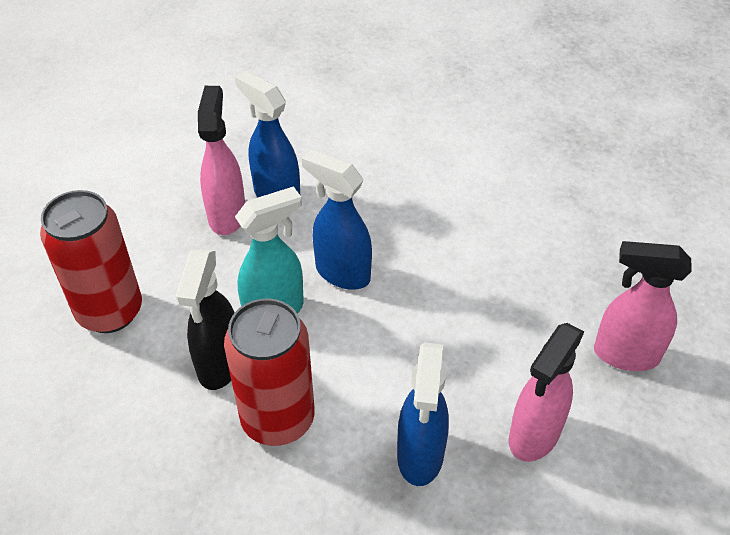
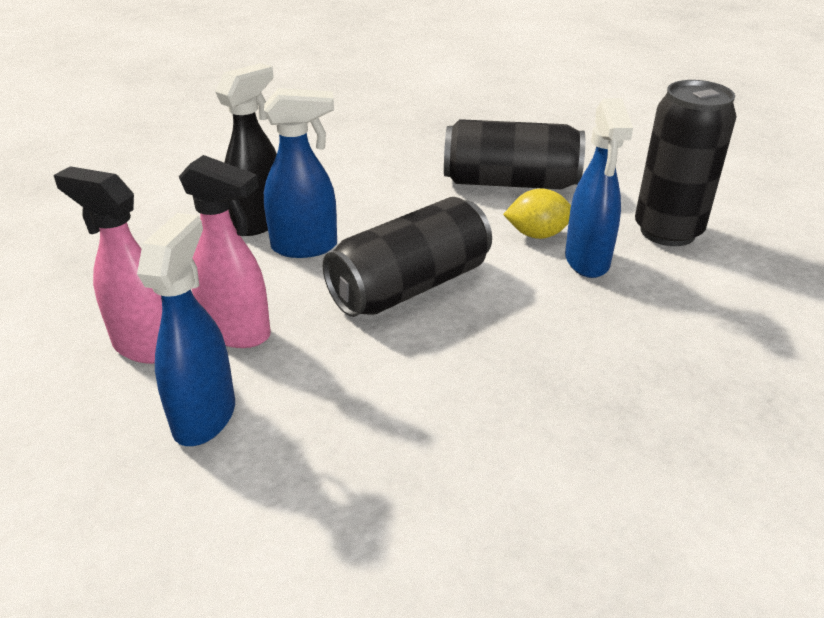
black can: none = 0 -> [323,197,492,317] [444,119,585,189] [635,80,737,246] = 3
pink spray bottle: [198,86,245,235] [509,323,584,462] [594,241,692,371] = 3 -> [54,166,162,364] [179,155,271,348] = 2
red can: [40,190,142,333] [224,298,315,446] = 2 -> none = 0
turquoise spray bottle: [235,186,304,313] = 1 -> none = 0
yellow lemon: none = 0 -> [503,188,571,239] = 1

